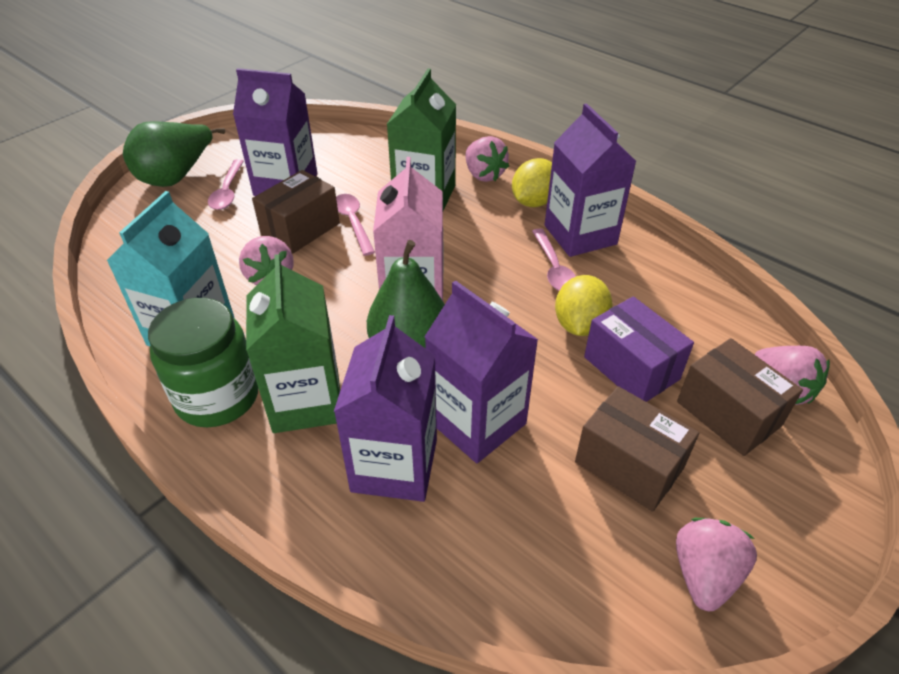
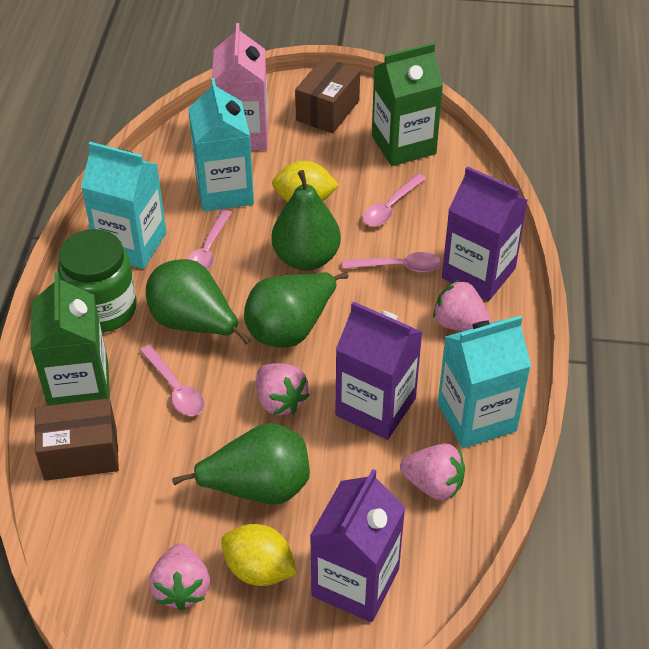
brown box: [252,170,340,254] [575,386,699,512] [677,338,803,456] = 3 -> [34,398,119,481] [295,57,360,133] = 2
green pear: [123,121,225,187] [367,240,445,349] = 2 -> [146,259,251,344] [172,423,310,505] [244,272,349,348] [271,170,341,271] = 4
pink spoon: [208,159,244,210] [336,194,375,256] [532,228,576,291] = 3 -> [140,345,204,416] [187,210,232,270] [342,252,441,272] [363,174,426,226] = 4
purple box: [584,296,694,402] = 1 -> none = 0
purple carton: [233,68,317,196] [334,315,437,502] [425,280,538,463] [545,103,636,257] = 4 -> [310,469,405,622] [335,301,422,440] [442,166,528,301] = 3
turquoise carton: [106,191,235,346] = 1 -> [81,142,167,269] [188,78,254,212] [438,315,531,448] = 3

